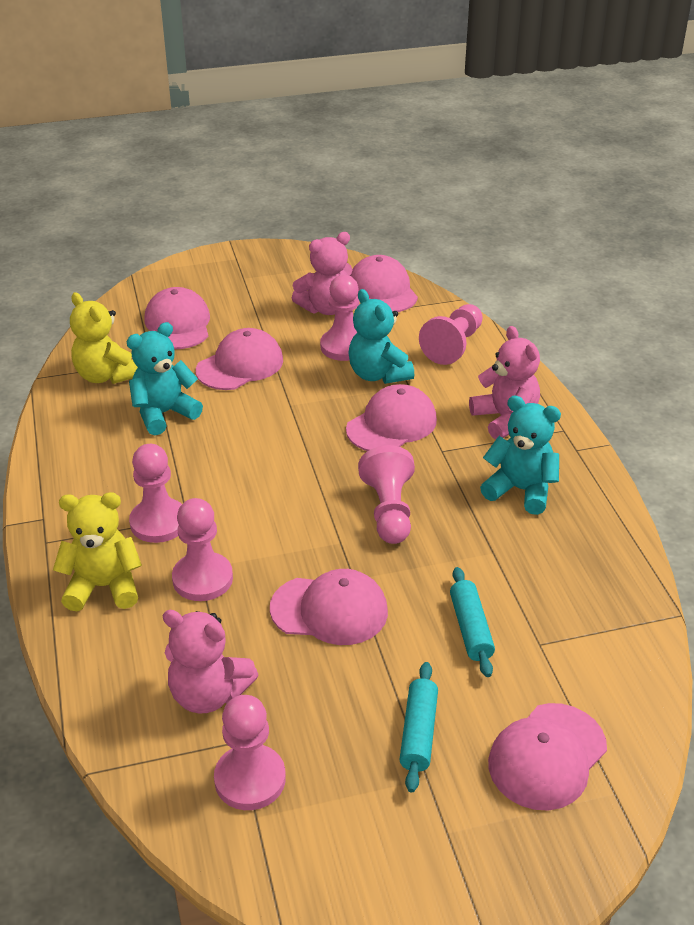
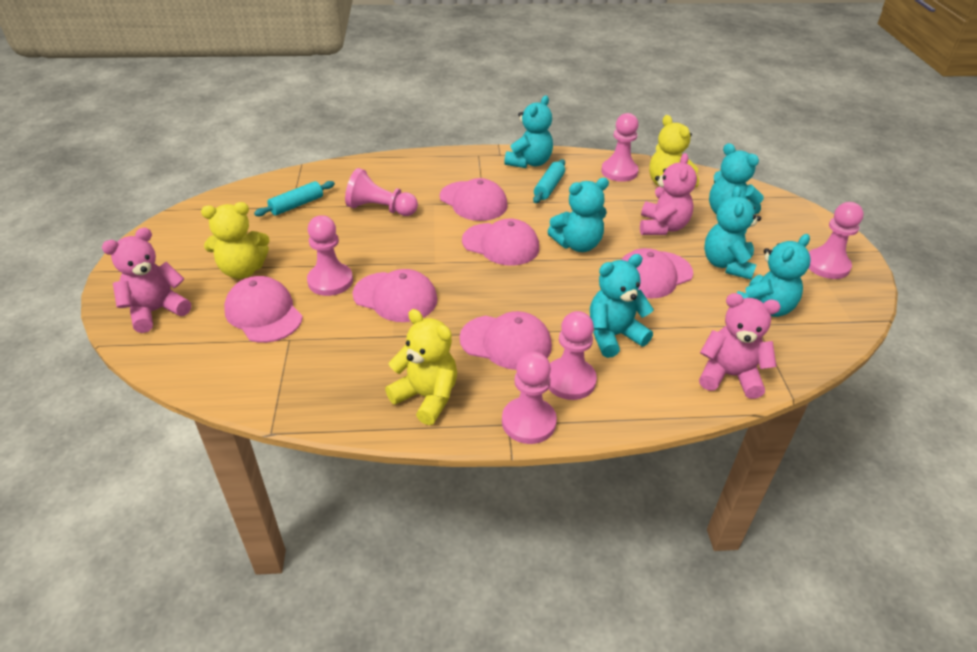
turquoise teddy bear: [127,322,203,435] [348,289,414,384] [480,396,561,515] = 3 -> [504,95,553,168] [547,178,609,252] [590,254,654,358] [704,186,761,280] [709,143,764,215] [737,234,810,317] = 6
yellow teddy bear: [53,492,142,612] [70,292,138,384] = 2 -> [201,202,270,279] [385,309,457,425] [649,115,699,187] = 3

